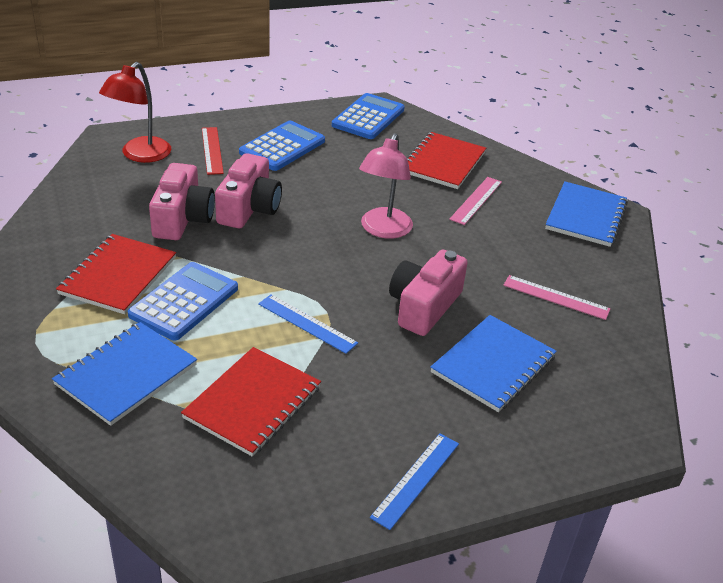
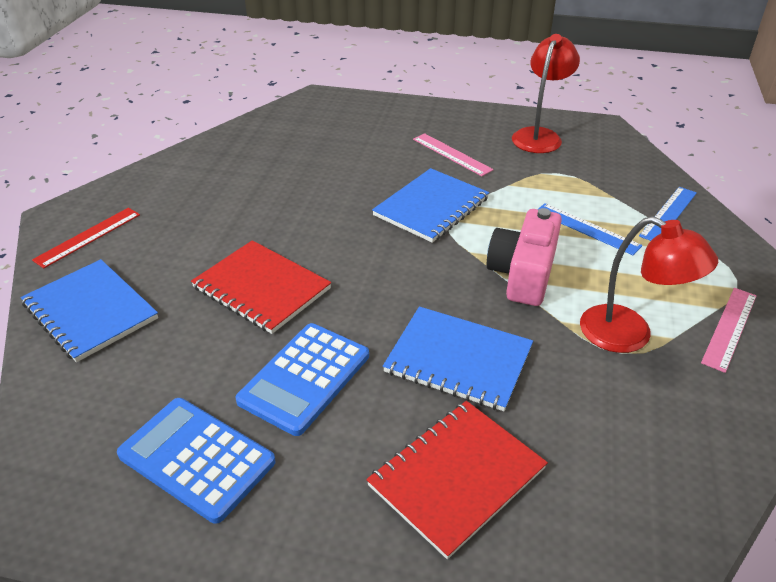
blue calculator: [128,262,238,341] [239,121,325,171] [332,93,405,139] = 3 -> [117,398,276,524] [235,323,369,436] = 2
pink camera: [149,163,215,240] [215,153,282,228] [389,249,468,336] = 3 -> [487,208,562,306] = 1
pink lamp: [359,133,413,239] = 1 -> none = 0
red lamp: [99,62,171,163] = 1 -> [512,34,580,153] [580,216,718,353] = 2
red notebook: [56,234,176,314] [181,347,321,457] [407,132,486,189] = 3 -> [191,240,331,334] [366,401,548,559] = 2

